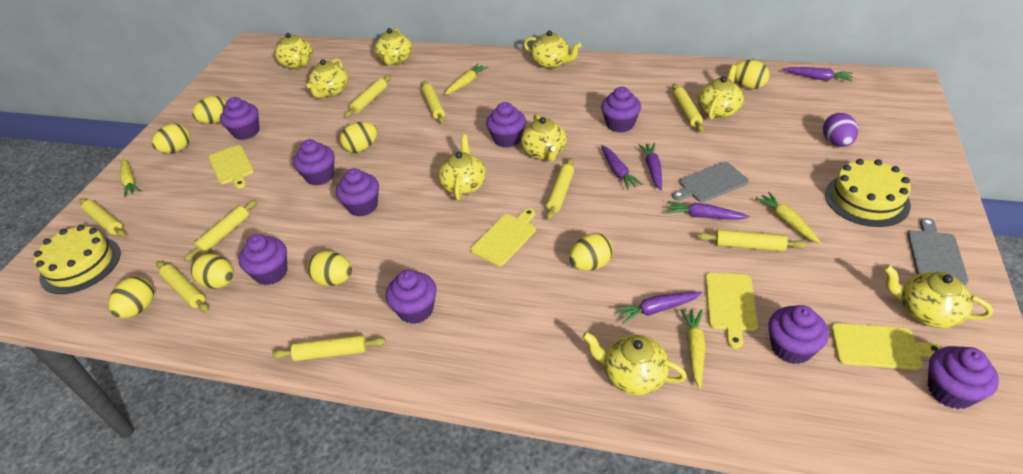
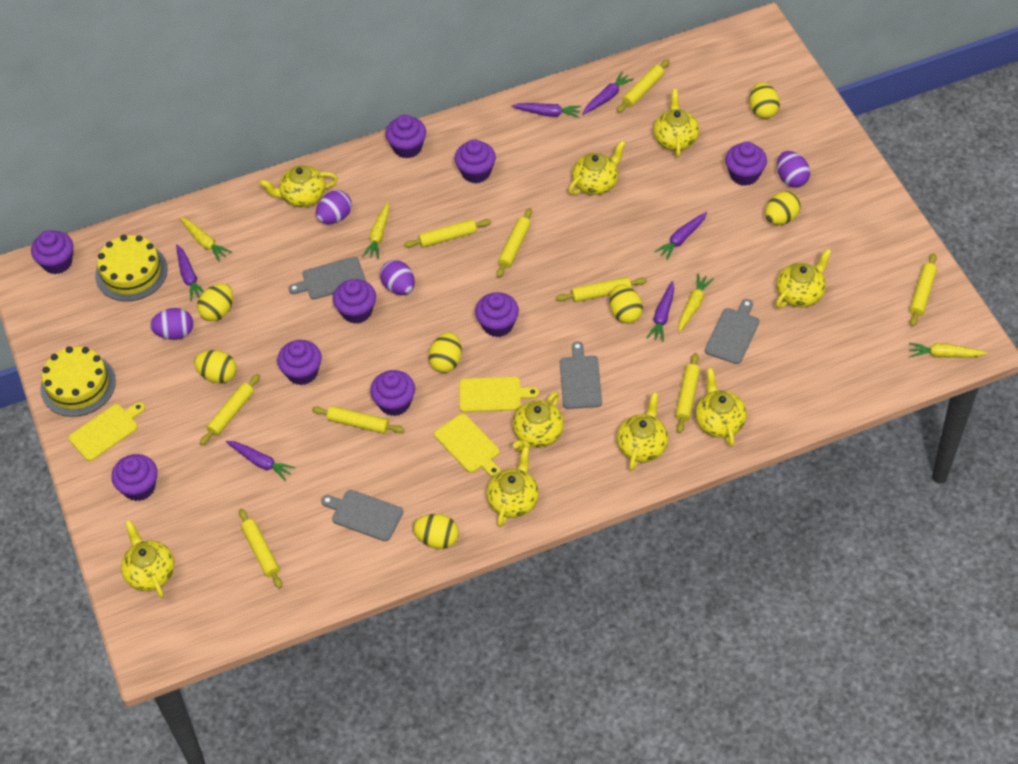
grey cutting board: [672,162,749,202] [907,218,969,285] = 2 -> [289,257,366,299] [321,490,403,541] [560,342,602,409] [705,299,759,364] = 4
purple carrot: [601,145,643,190] [615,292,702,324] [639,143,662,191] [666,201,749,220] [783,67,853,81] = 5 -> [176,245,204,301] [226,441,295,481] [511,103,581,118] [582,71,634,115] [647,281,674,342] [654,212,707,260] = 6
purple egg: [823,113,858,147] = 1 -> [150,308,193,340] [316,190,352,224] [380,260,415,295] [777,151,810,188] = 4
yellow cutting board: [209,145,254,189] [470,208,536,266] [705,273,758,348] [831,323,942,370] = 4 -> [69,402,145,461] [434,413,500,477] [459,377,539,412] = 3
yellow egg: [108,276,154,318] [152,124,190,153] [191,254,234,289] [192,96,226,124] [307,251,352,286] [340,122,377,153] [569,233,613,271] [734,60,770,89] = 8 -> [194,350,237,384] [197,283,233,321] [413,514,459,549] [428,332,462,373] [609,284,643,324] [749,82,780,119] [765,191,801,225] = 7

